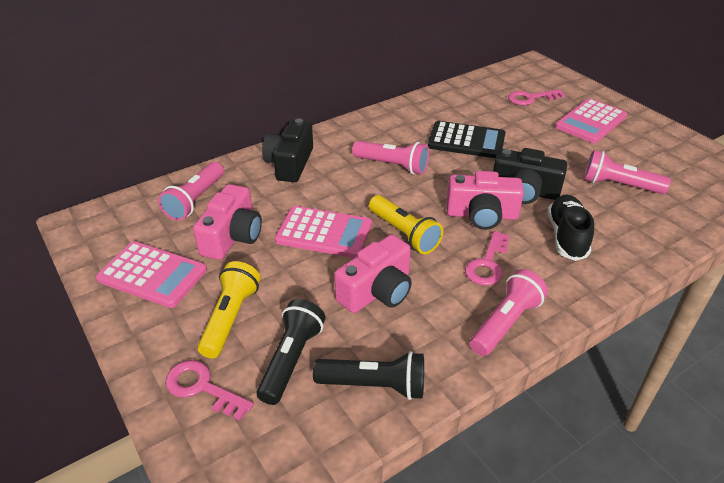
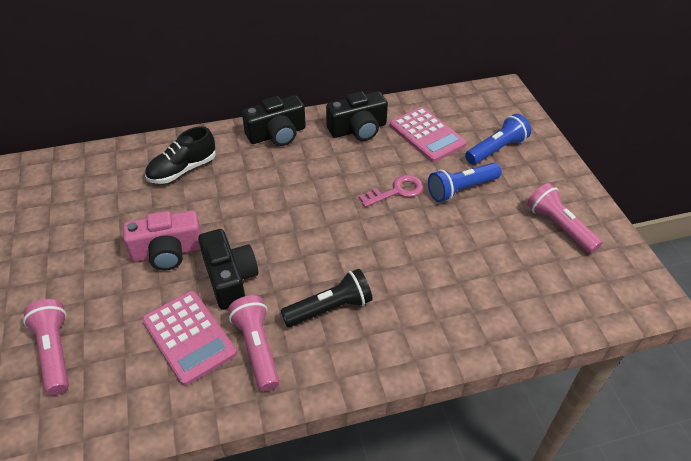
black calculator: [428,121,506,158] = 1 -> none = 0
black camera: [262,118,313,182] [493,148,567,204] = 2 -> [198,229,258,310] [242,95,306,146] [326,91,388,141] = 3
black flashlight: [256,299,325,405] [313,351,424,400] = 2 -> [280,269,372,327] = 1
blue flashlight: none = 0 -> [428,163,502,202] [465,114,531,165] = 2
pink calculator: [96,241,207,308] [275,206,372,258] [555,98,627,143] = 3 -> [142,291,237,386] [390,107,467,162] = 2
pink camera: [193,184,262,260] [334,235,412,313] [447,171,524,230] = 3 -> [123,210,202,270] = 1
pink flashlight: [158,162,224,221] [352,141,429,175] [470,269,548,356] [584,150,671,194] = 4 -> [23,299,69,395] [228,295,280,392] [527,183,602,254] = 3
pink key: [165,360,254,421] [465,231,510,286] [508,89,565,105] = 3 -> [359,175,423,207] = 1
yellow flashlight: [198,261,260,358] [369,195,443,254] = 2 -> none = 0

